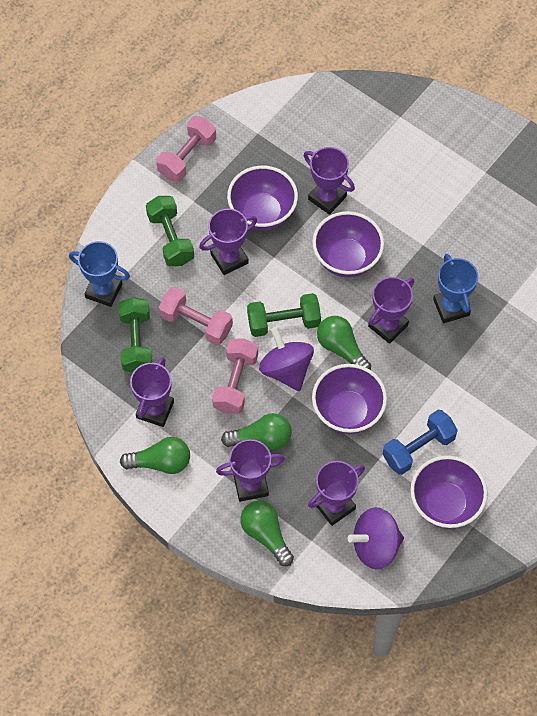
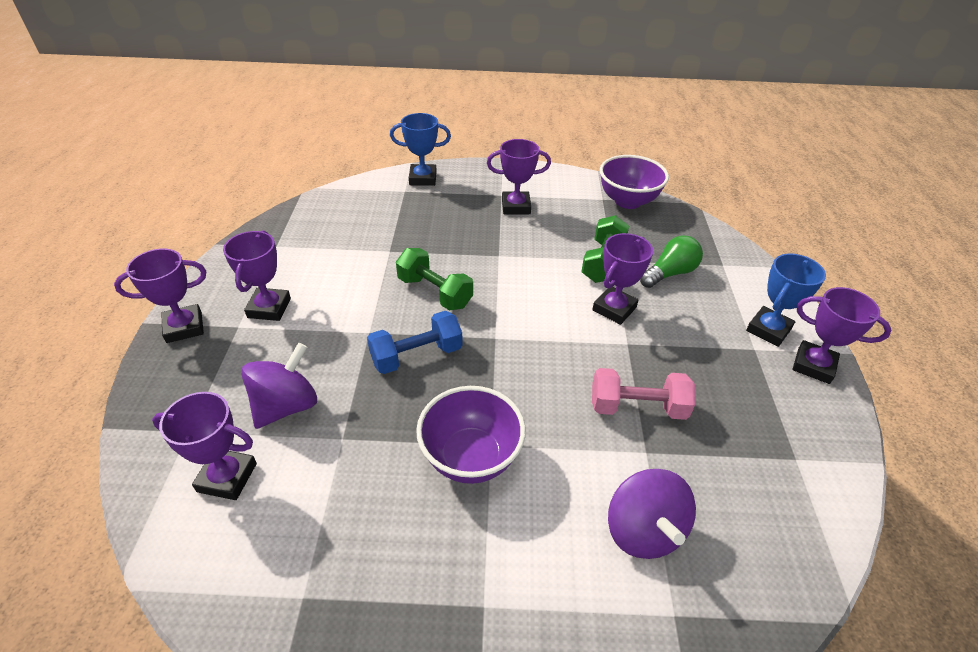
green dumbbell: [118,297,152,372] [146,196,194,266] [247,293,321,337] = 3 -> [396,248,473,311] [581,215,629,283] = 2
green light bulb: [120,437,190,474] [221,413,292,450] [240,501,294,566] [317,316,371,370] = 4 -> [640,235,703,288] = 1
pink dumbbell: [157,116,216,182] [159,287,233,345] [212,338,258,414] = 3 -> [592,368,696,420] = 1
purple bowl: [227,166,298,230] [312,211,384,278] [312,364,387,434] [410,456,488,529] = 4 -> [416,386,526,484] [600,155,669,209] = 2

